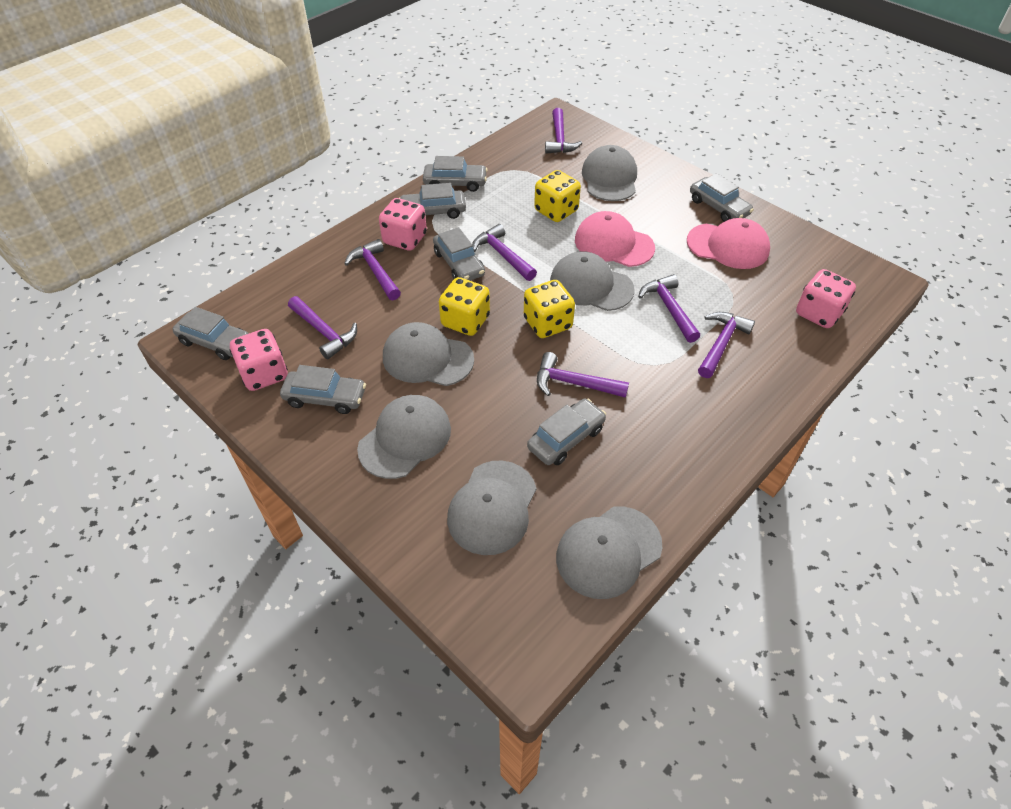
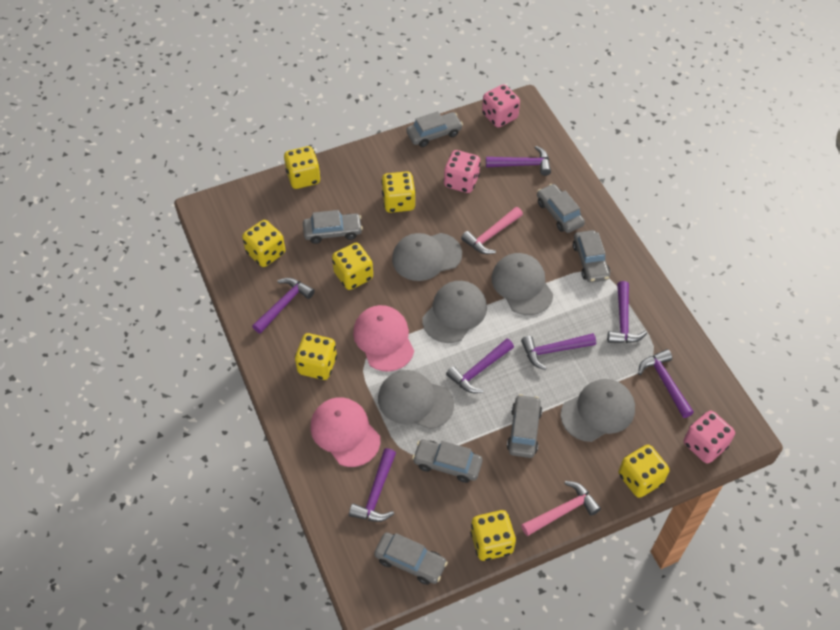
grey cap: [357,395,451,479] [383,322,474,386] [447,461,536,555] [550,251,635,311] [556,506,662,599] [582,145,637,201] = 6 -> [378,370,454,429] [392,233,462,281] [422,281,487,343] [492,253,553,315] [561,379,635,442] = 5
pink hammer: none = 0 -> [461,207,523,254] [521,481,601,536] = 2
yellow dice: [439,277,490,336] [524,280,575,338] [534,170,581,222] = 3 -> [242,220,285,267] [284,146,321,189] [295,333,337,380] [332,243,373,290] [381,171,416,213] [470,510,516,561] [619,445,669,498] = 7

